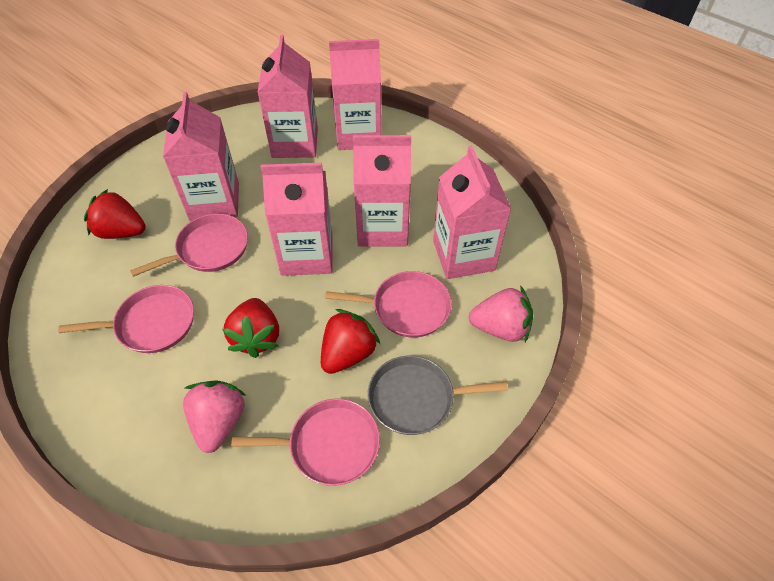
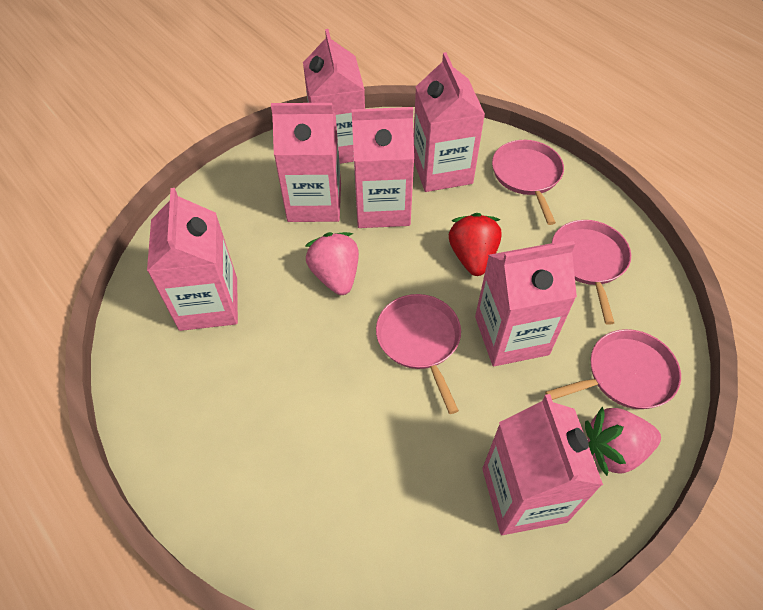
grey pan: [368,356,508,435] = 1 -> none = 0
pink carton: [163,92,239,221] [257,35,318,158] [261,163,333,276] [329,39,382,150] [353,135,411,247] [433,145,511,279] = 6 -> [147,188,238,331] [271,103,341,222] [303,29,365,164] [351,107,414,228] [414,52,485,192] [475,241,577,366] [482,394,603,535] = 7
red strawberry: [84,189,146,239] [222,298,279,358] [321,309,380,374] = 3 -> [449,213,502,276] = 1

